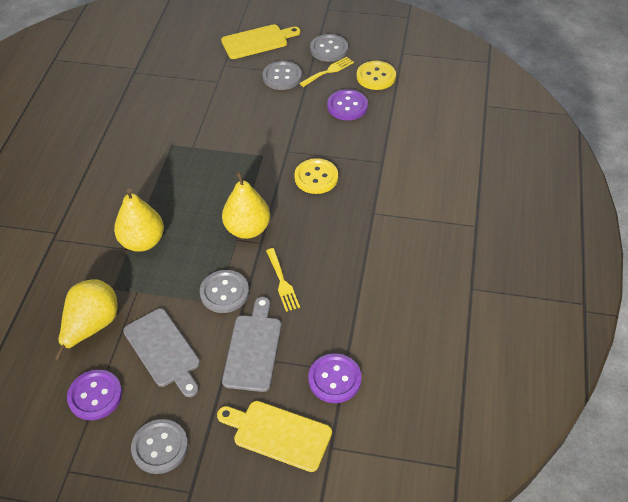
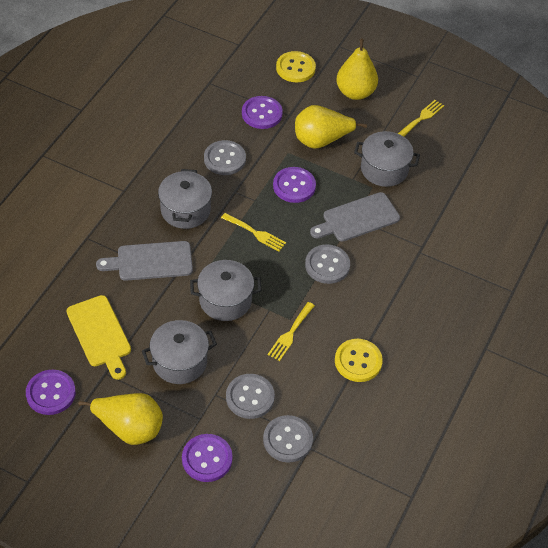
grey pot: none = 0 -> [142,320,217,384] [158,169,212,229] [190,260,262,321] [354,131,420,187] = 4
purple button: [67,370,122,420] [308,353,362,403] [327,89,368,120] = 3 -> [26,370,76,415] [182,434,233,482] [242,96,283,129] [273,167,316,203] = 4
yellow cutting board: [217,401,332,472] [221,24,300,59] = 2 -> [66,295,131,380] = 1
yellow fork: [266,248,300,312] [299,57,354,87] = 2 -> [221,213,286,251] [268,302,315,361] [398,100,444,137] = 3

